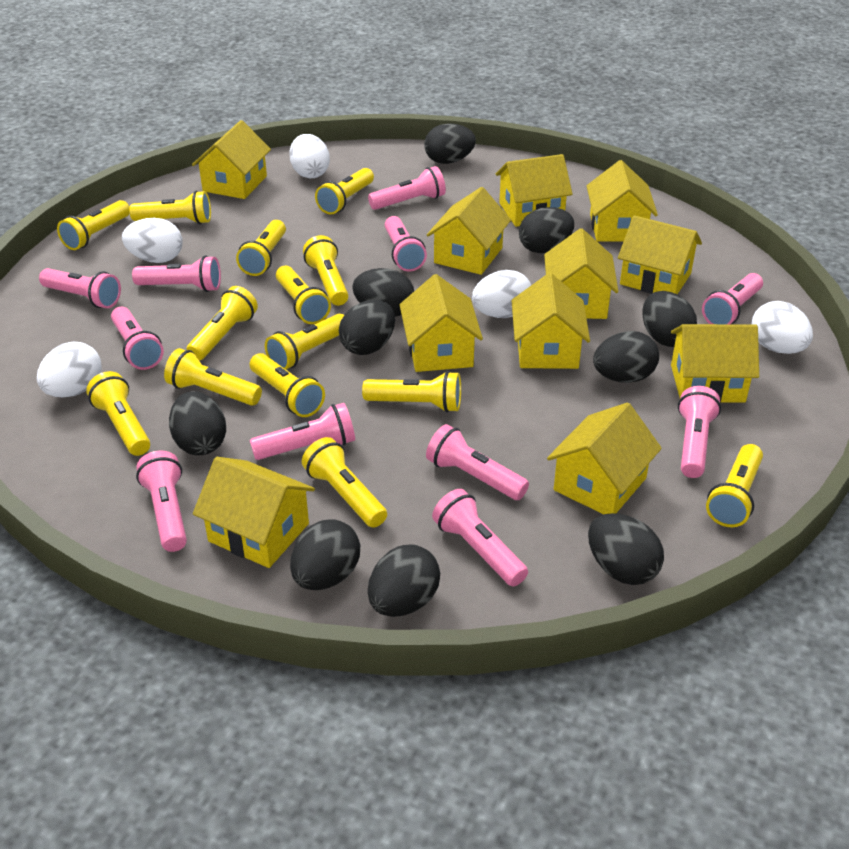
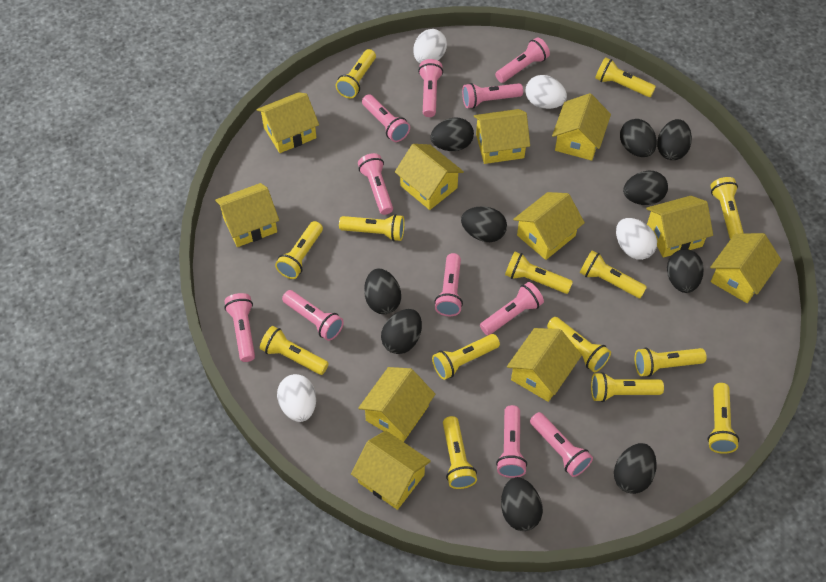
white egg: [37,342,101,397] [122,218,183,263] [289,134,330,178] [472,270,531,318] [752,301,813,354] = 5 -> [277,374,316,422] [413,29,447,63] [526,75,567,109] [616,218,657,260] = 4

